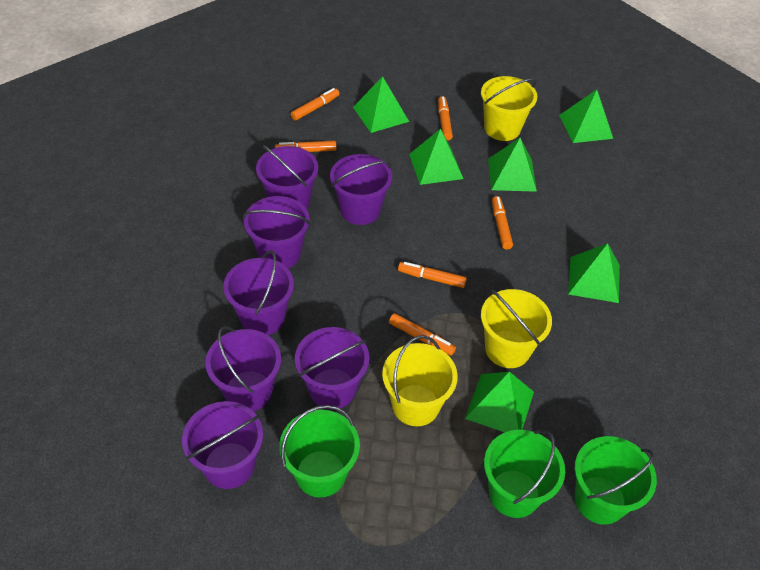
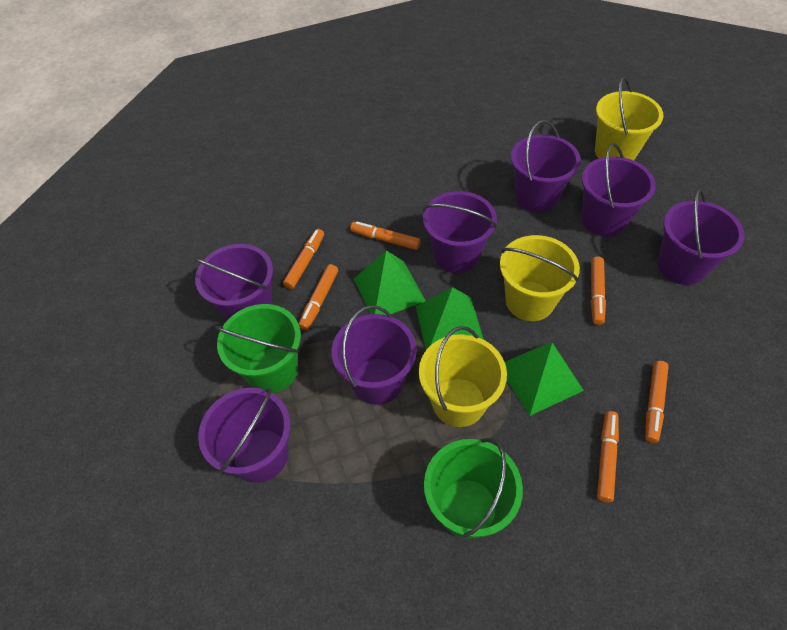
green bucket: [279,405,360,497] [484,430,565,518] [575,436,657,524] = 3 -> [215,304,301,393] [424,438,523,539] = 2
green pyramid: [353,76,409,133] [409,129,463,185] [465,372,534,432] [488,138,537,192] [559,90,613,143] [568,243,620,303] = 6 -> [354,250,426,315] [416,287,484,350] [505,342,584,416] = 3

